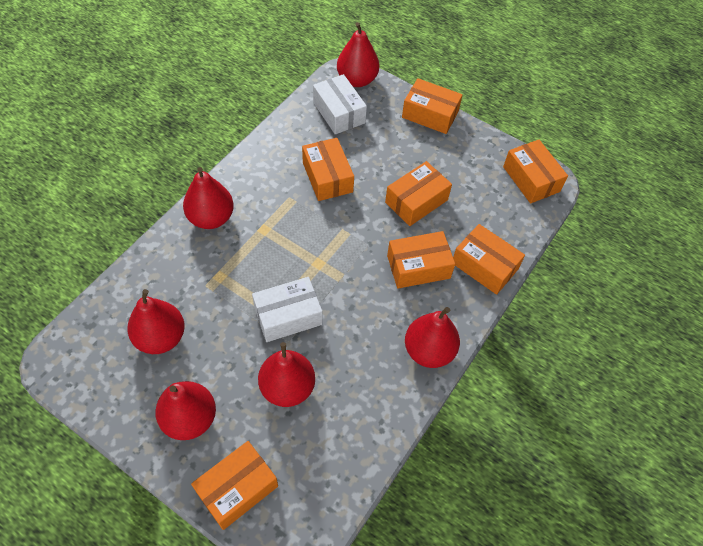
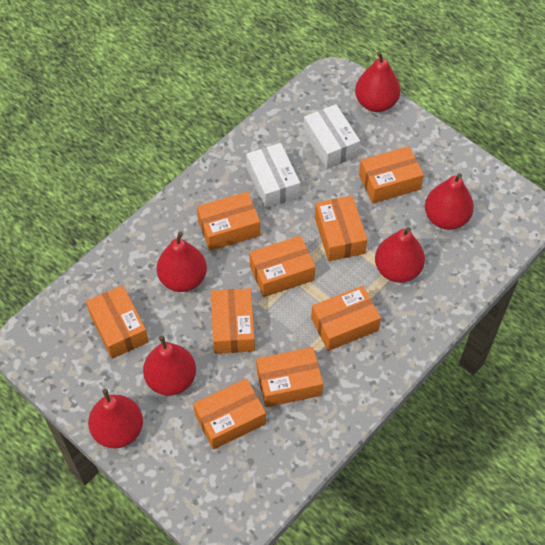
orange box: [191,441,278,530] [302,138,354,201] [385,161,452,226] [387,231,455,288] [402,78,463,134] [453,224,525,295] [503,140,568,203] = 7 -> [86,285,149,359] [193,378,266,450] [197,192,260,251] [211,288,255,354] [249,235,315,297] [256,347,323,407] [311,286,381,351] [315,196,367,261] [359,146,424,204] = 9

